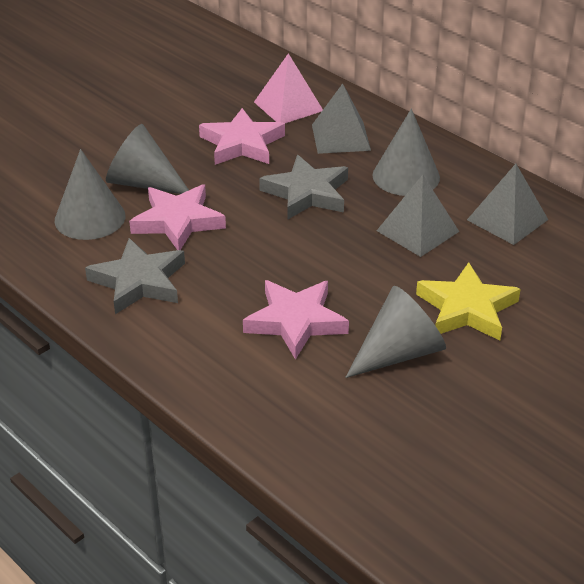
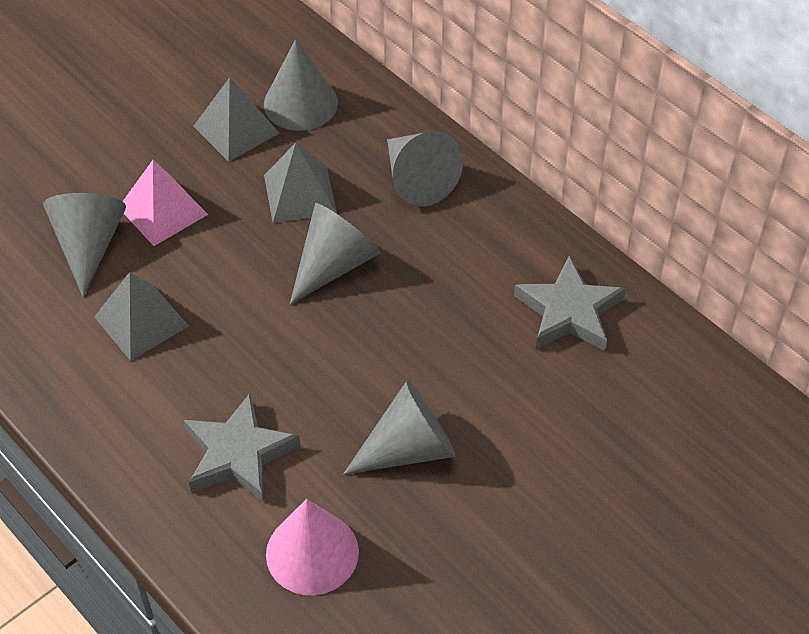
grey cone: [55,149,125,240] [106,124,189,194] [345,286,446,378] [373,109,440,196] = 4 -> [43,193,126,297] [264,39,338,131] [290,203,381,305] [343,381,455,475] [387,131,463,207] = 5
pink cone: none = 0 -> [266,499,359,595] = 1
pink star: [129,184,226,250] [199,108,285,165] [243,280,349,360] = 3 -> none = 0
yellow star: [416,262,521,341] = 1 -> none = 0

